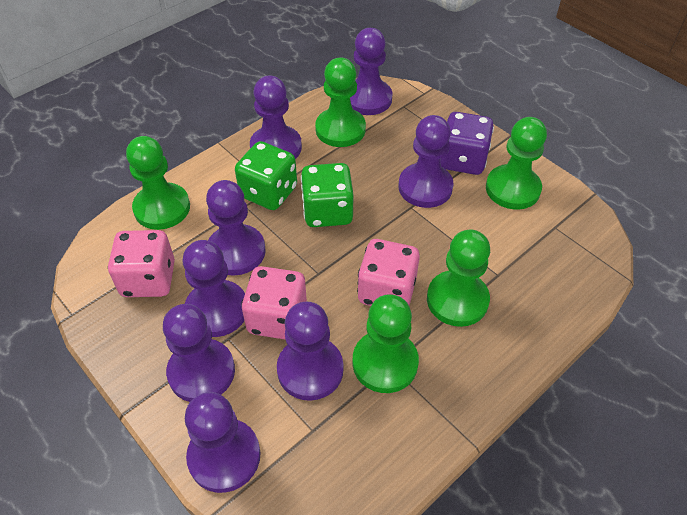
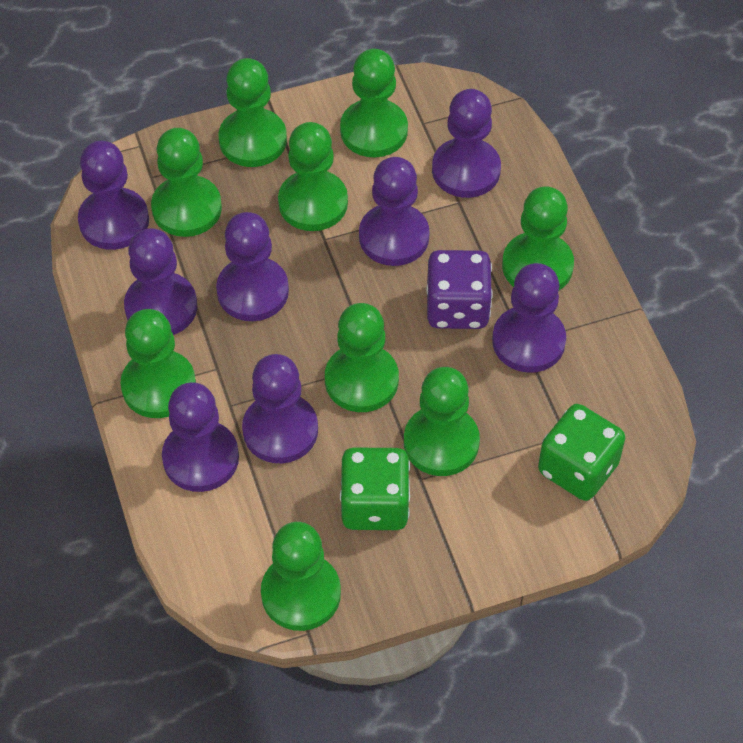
green pawn: [126,136,190,230] [315,58,366,147] [353,294,419,393] [427,229,490,327] [486,117,547,210] = 5 -> [120,309,196,418] [151,128,222,237] [218,58,287,167] [261,522,341,631] [278,122,348,231] [325,303,399,412] [340,49,408,157] [404,367,480,476] [502,186,574,290] = 9
pink dice: [108,230,175,297] [241,266,307,339] [357,239,420,306] = 3 -> none = 0

